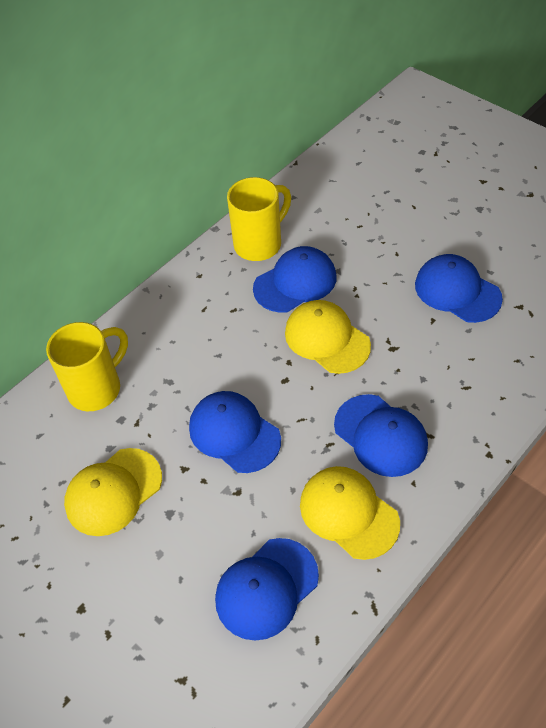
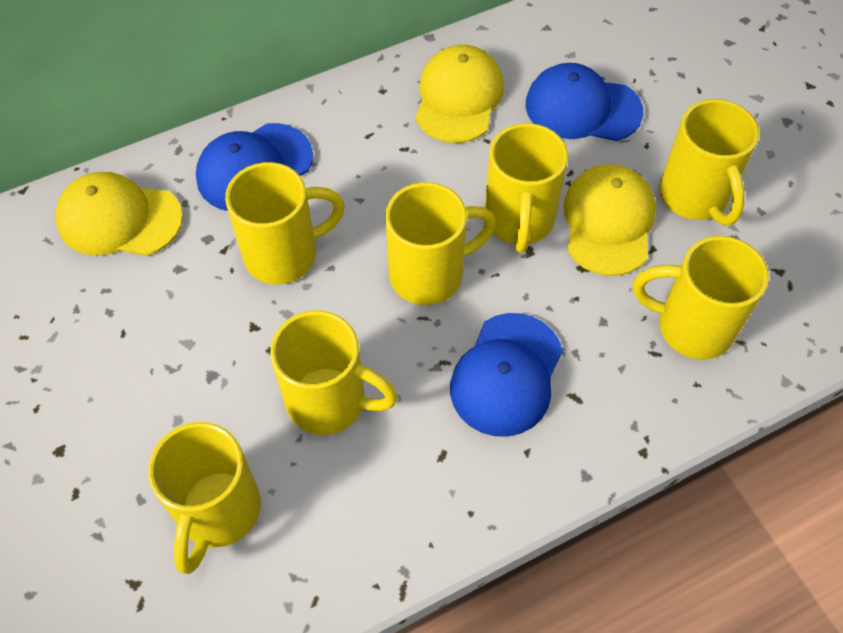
blue cap: [189,391,281,473] [215,538,319,641] [253,246,336,313] [334,394,428,477] [415,254,503,323] = 5 -> [196,123,313,211] [450,313,563,437] [526,63,643,141] = 3
yellow mug: [46,322,128,411] [227,177,291,261] = 2 -> [148,422,261,574] [225,162,345,284] [270,310,398,435] [385,182,496,305] [484,123,568,253] [633,236,769,360] [659,99,759,225] = 7

